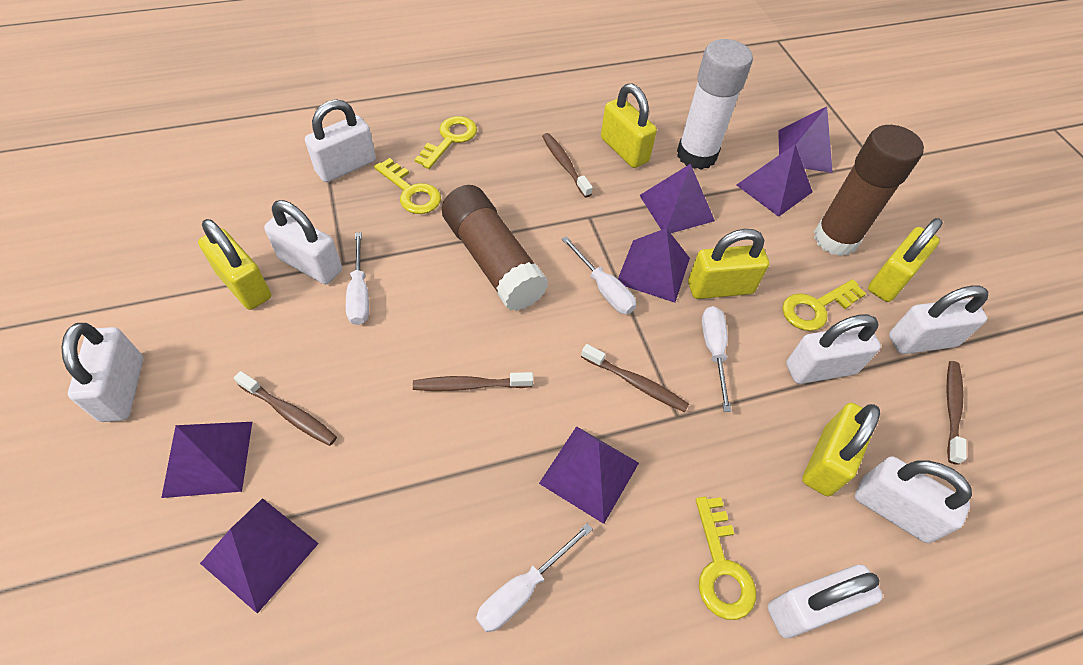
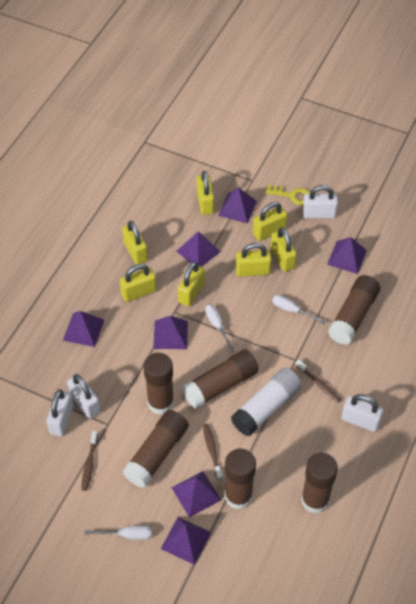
brown glue stick: [442,185,548,311] [814,125,924,256] = 2 -> [122,410,189,488] [143,353,174,415] [182,349,259,409] [225,449,256,509] [301,453,338,514] [328,275,380,345] = 6
brown toothbrush: [234,371,337,446] [413,372,533,391] [542,133,593,198] [581,344,689,412] [946,361,967,465] = 5 -> [81,431,98,491] [203,424,223,480] [295,359,341,403] = 3
white padlock: [61,323,143,422] [264,200,342,285] [305,99,376,182] [768,565,883,638] [786,314,881,384] [855,456,972,543] [889,285,988,354] = 7 -> [46,389,74,436] [67,374,100,419] [303,185,338,218] [341,394,384,432] = 4
white screwdriver: [346,232,369,325] [476,523,593,632] [562,236,636,314] [702,306,732,412] = 4 -> [85,526,152,540] [205,305,235,352] [272,295,326,324] = 3
yellow key: [374,158,441,214] [414,116,477,169] [696,497,756,620] [782,279,866,331] = 4 -> [265,185,310,205] = 1
yellow padlock: [198,219,271,310] [601,84,657,168] [688,229,769,299] [802,403,880,496] [868,218,943,302] = 5 -> [120,264,157,302] [122,221,148,265] [178,262,205,306] [197,171,214,215] [236,243,272,277] [253,202,287,241] [270,227,297,272] = 7

